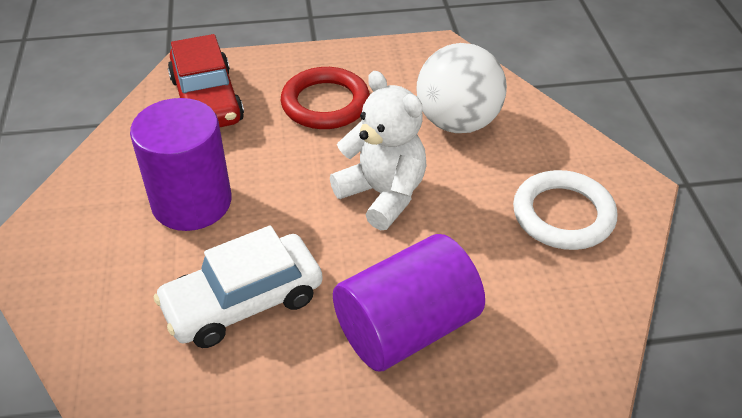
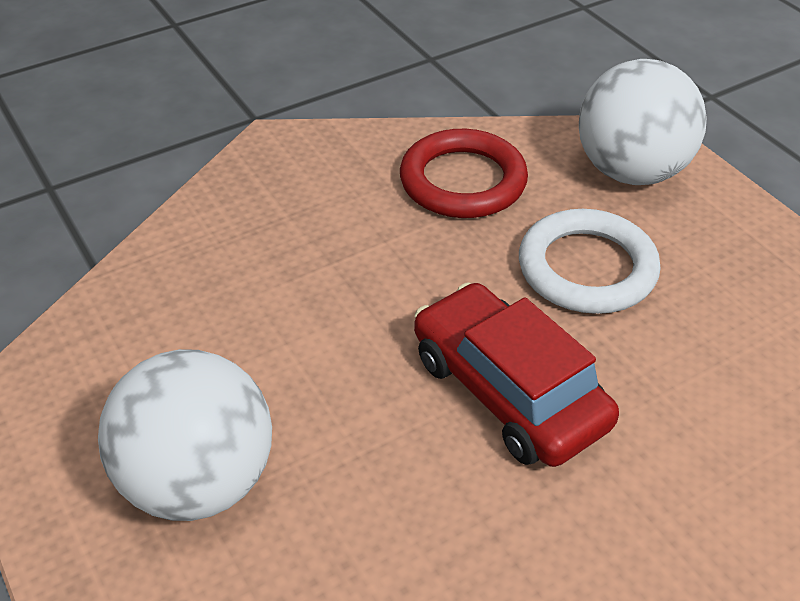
purple cylinder: [130,98,232,231] [333,234,485,371] = 2 -> none = 0
white ball: [416,43,507,133] = 1 -> [98,349,272,521] [579,59,707,185] = 2
white car: [154,225,323,348] = 1 -> none = 0
white teddy bear: [330,71,427,230] = 1 -> none = 0

